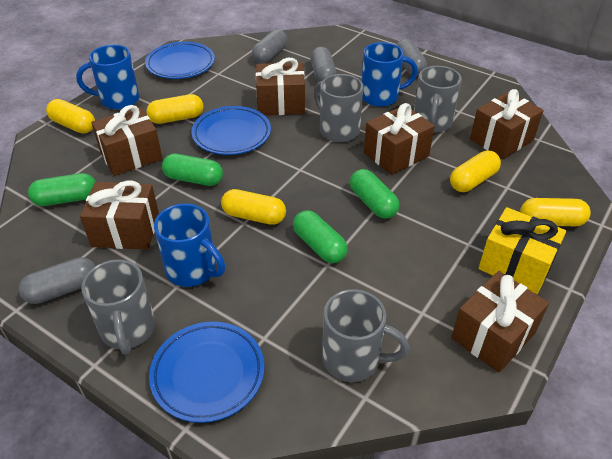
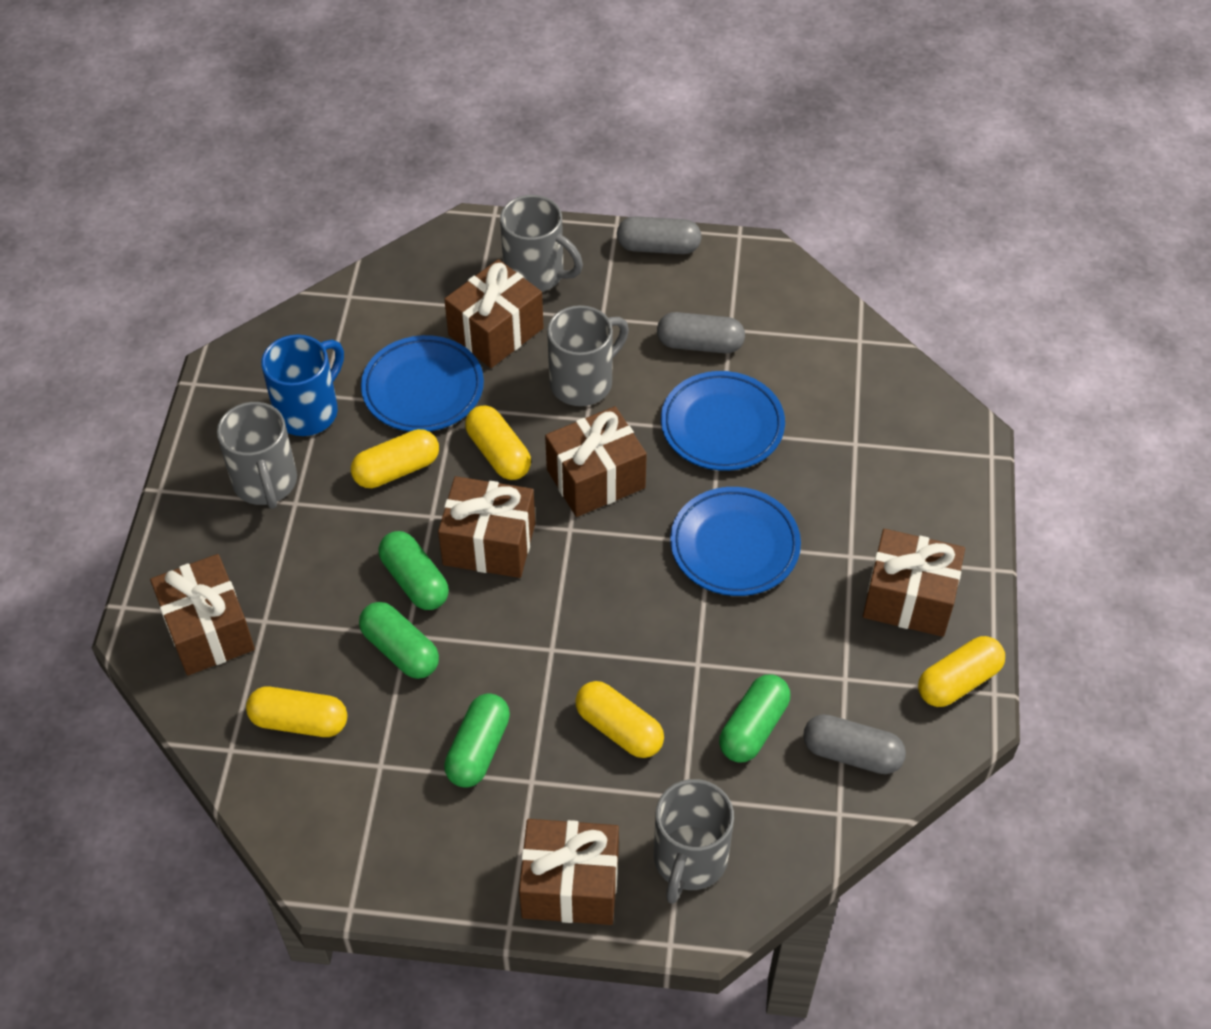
blue mug: [76,45,140,109] [154,203,225,287] [362,42,418,107] = 3 -> [261,334,344,436] = 1
grey capsule: [19,257,95,304] [252,29,287,64] [311,47,336,82] [397,39,427,76] = 4 -> [617,216,702,254] [657,312,745,353] [803,714,906,774] = 3
yellow gift: [478,207,566,294] = 1 -> none = 0

